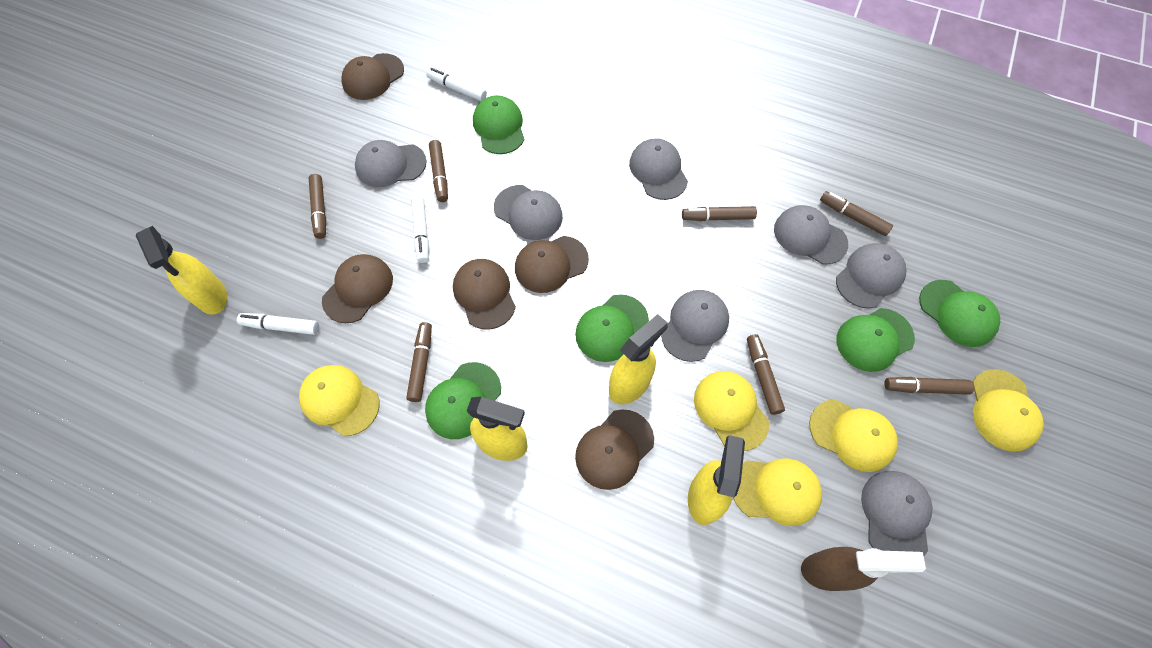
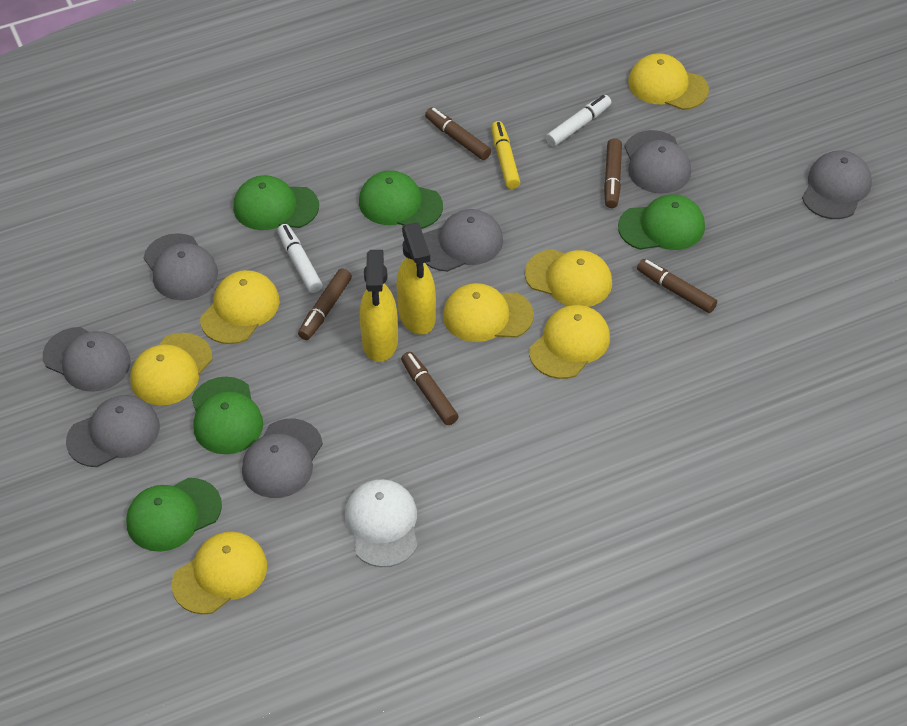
brown cap: [322,254,393,323] [341,53,404,100] [453,259,516,330] [515,236,589,293] [575,409,654,490] = 5 -> none = 0
brown marker: [309,174,326,239] [406,322,432,402] [429,140,448,202] [682,206,757,221] [747,334,785,415] [820,191,893,236] [884,377,974,395] = 7 -> [298,268,352,340] [401,352,459,425] [425,107,491,160] [604,138,622,208] [637,259,717,313] = 5
brown spray bottle: [801,547,926,591] = 1 -> none = 0
white cap: none = 0 -> [345,479,418,567] = 1
white marker: [237,313,319,335] [411,196,429,263] [426,68,487,101] = 3 -> [277,224,322,293] [546,95,611,146] = 2
yellow cap: [299,365,380,436] [694,371,769,451] [733,458,822,526] [809,399,898,472] [973,369,1044,452] = 5 -> [131,333,212,406] [171,532,267,615] [200,270,280,344] [443,283,534,342] [525,249,612,307] [529,305,610,379] [628,53,709,110] = 7
yellow marker: none = 0 -> [491,121,520,189] = 1
yellow spray bottle: [136,226,227,315] [467,397,528,461] [609,314,668,404] [688,435,745,525] = 4 -> [360,250,398,362] [396,222,436,335] = 2

